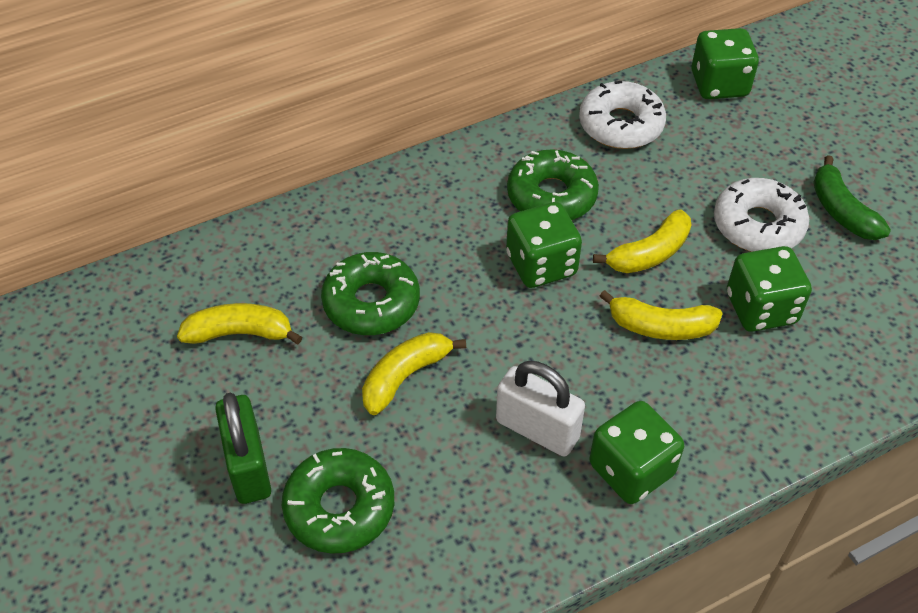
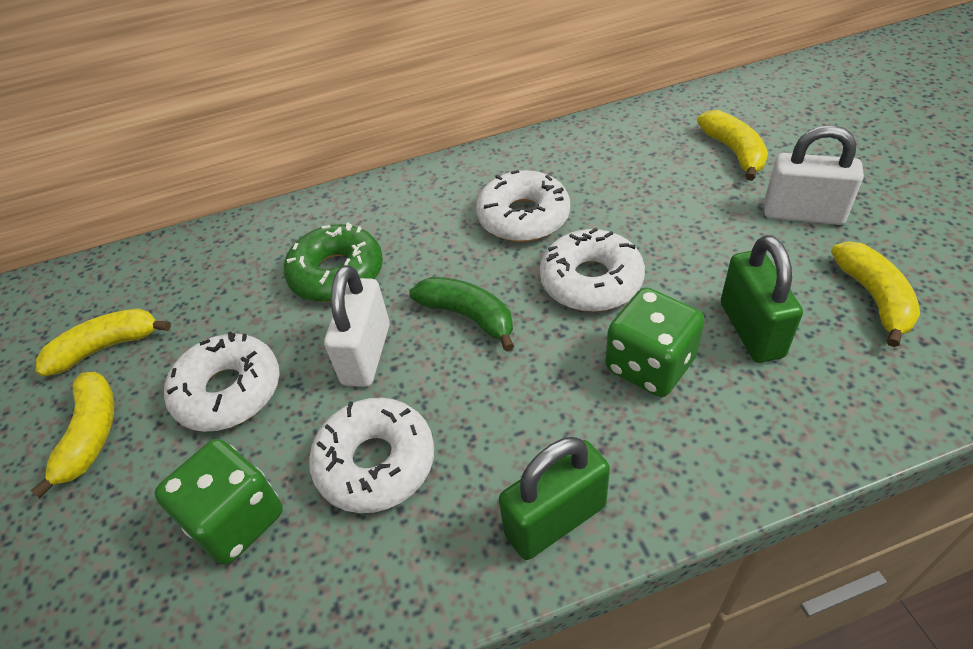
green dice: [506,202,582,288] [589,401,684,504] [691,28,759,99] [727,246,812,332] = 4 -> [154,439,283,565] [605,287,705,397] = 2
green donut: [282,448,394,554] [321,252,420,335] [507,149,599,220] = 3 -> [284,223,383,302] = 1
green padlock: [215,393,271,504] = 1 -> [499,437,610,560] [721,235,803,363] = 2
white donut: [579,81,666,149] [714,178,809,252] = 2 -> [164,332,280,432] [309,398,434,513] [476,170,570,242] [540,228,645,312] = 4
white padlock: [496,361,585,456] = 1 -> [324,265,390,387] [764,125,864,225] = 2

